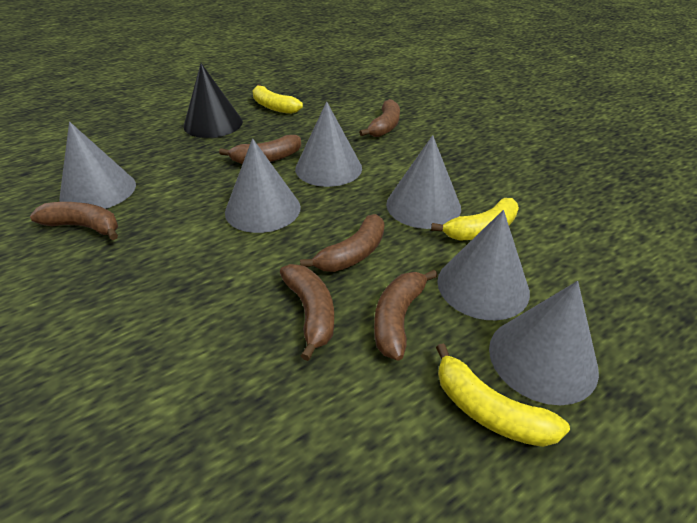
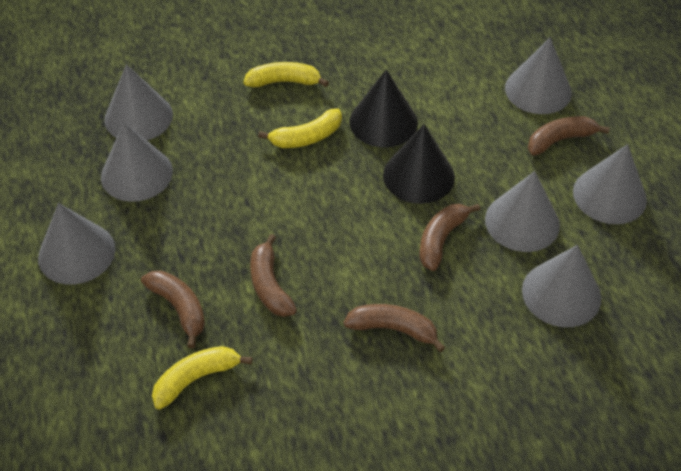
black cone: [184,63,243,138] = 1 -> [350,69,418,147] [383,124,455,204] = 2
brown banana: [30,202,118,240] [219,135,301,164] [280,264,334,361] [300,214,385,272] [359,99,400,137] [374,270,437,361] = 6 -> [141,271,205,348] [250,234,297,317] [344,304,445,352] [420,204,480,271] [528,116,610,155] = 5
grey cone: [59,122,136,209] [225,138,301,233] [295,101,362,187] [386,135,461,229] [437,210,530,320] [489,281,599,405] = 6 -> [38,203,115,285] [101,122,173,202] [104,64,173,140] [485,171,560,252] [505,38,572,114] [522,245,601,327] [573,144,647,224] = 7

